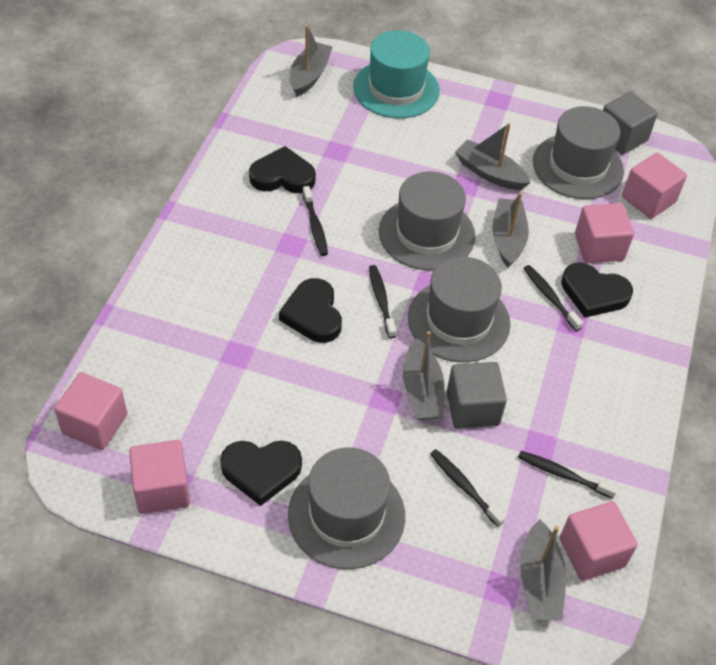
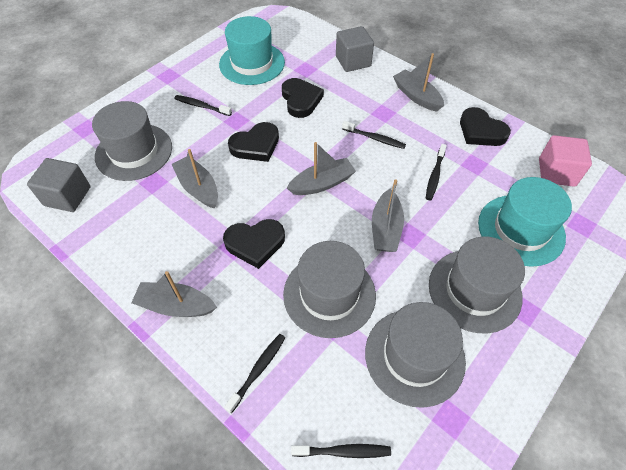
pink cube: [54,372,127,450] [129,440,190,514] [560,501,638,581] [575,203,634,264] [622,153,687,219] = 5 -> [539,135,592,187] = 1
turquoise hat: [353,30,440,118] = 1 -> [219,16,285,85] [478,177,572,267] = 2

